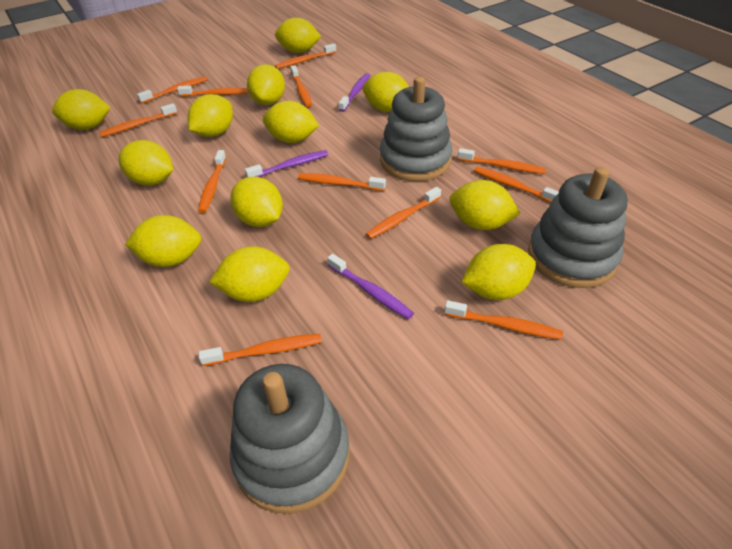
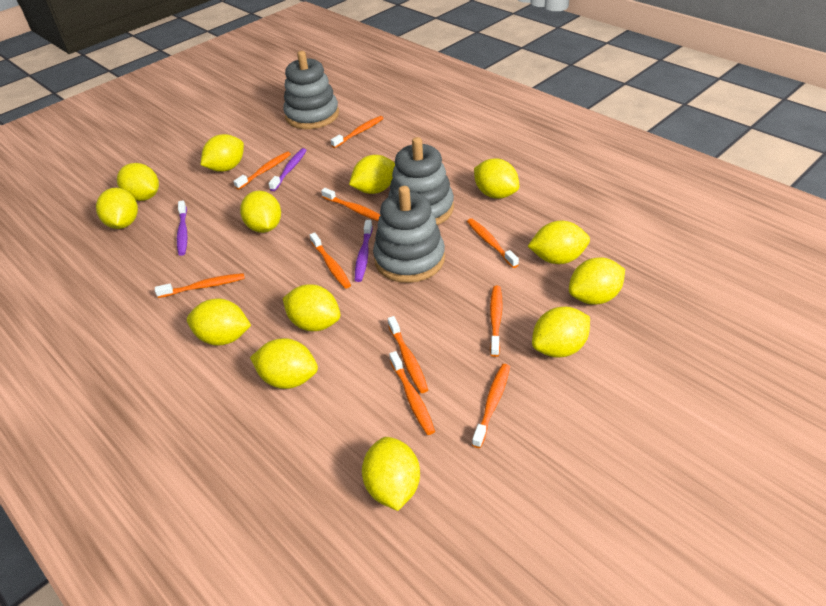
orange toothbrush: [99,103,177,137] [137,76,208,104] [177,86,249,97] [198,150,226,213] [199,334,322,366] [275,43,336,69] [290,65,312,107] [298,173,386,191] [366,187,441,239] [444,300,563,340] [457,148,546,174] [474,167,559,203] = 12 -> [155,273,245,298] [233,152,291,190] [310,232,351,289] [321,188,380,221] [331,116,384,148] [388,316,428,393] [389,351,435,435] [467,218,519,268] [472,364,510,448] [490,286,503,357] = 10
yellow lemon: [52,89,111,130] [119,140,173,185] [125,215,201,267] [188,94,233,137] [209,246,290,302] [230,177,283,227] [247,64,285,105] [263,101,319,143] [275,18,321,53] [363,72,409,112] [450,180,520,230] [461,244,536,300] = 12 -> [96,188,138,229] [117,163,159,201] [187,298,251,346] [201,134,244,172] [240,190,281,233] [250,338,318,389] [283,284,340,331] [349,155,395,194] [362,437,420,511] [474,158,519,199] [528,221,590,264] [532,307,590,358] [569,257,625,304] = 13

